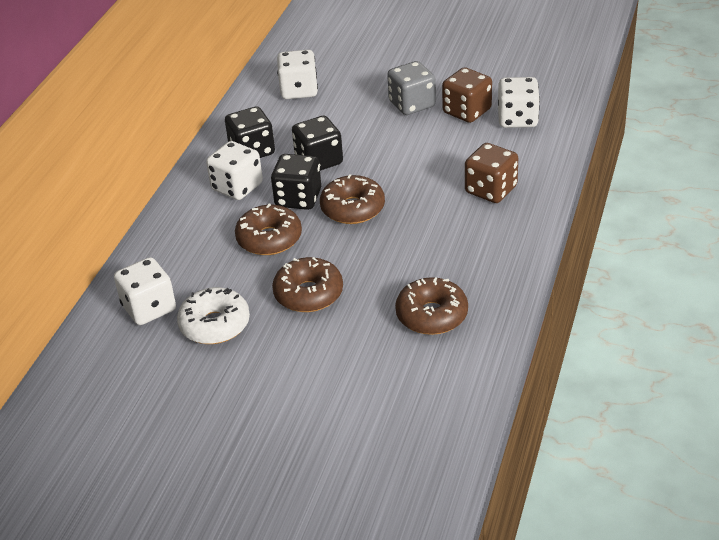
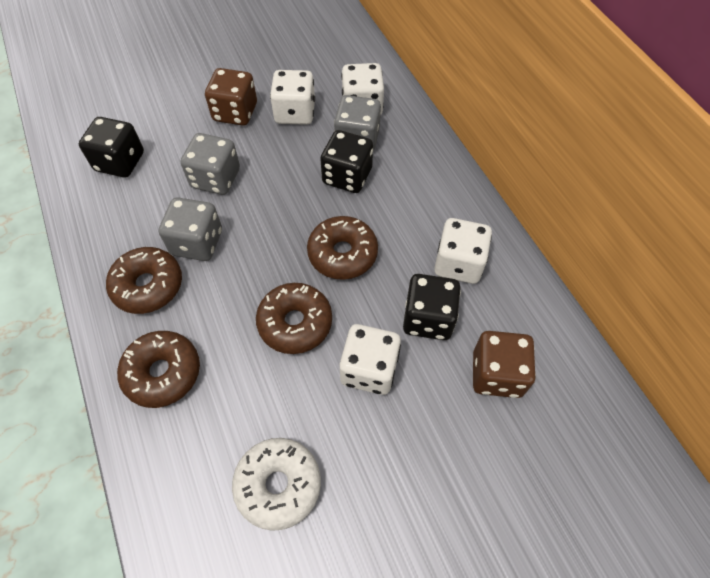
grey dice: [387,61,436,115] = 1 -> [159,198,222,261] [181,133,240,195] [334,95,381,151] = 3

